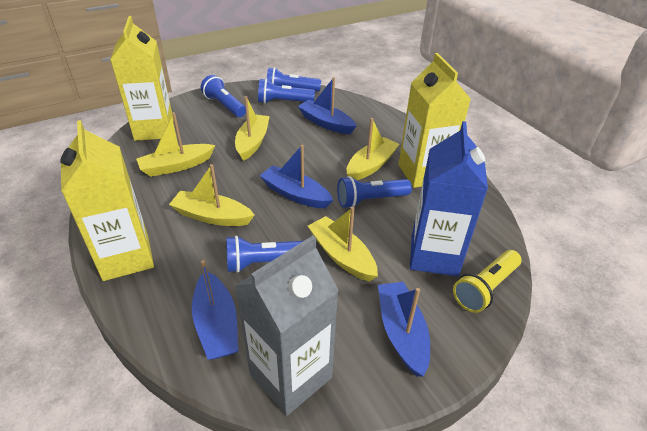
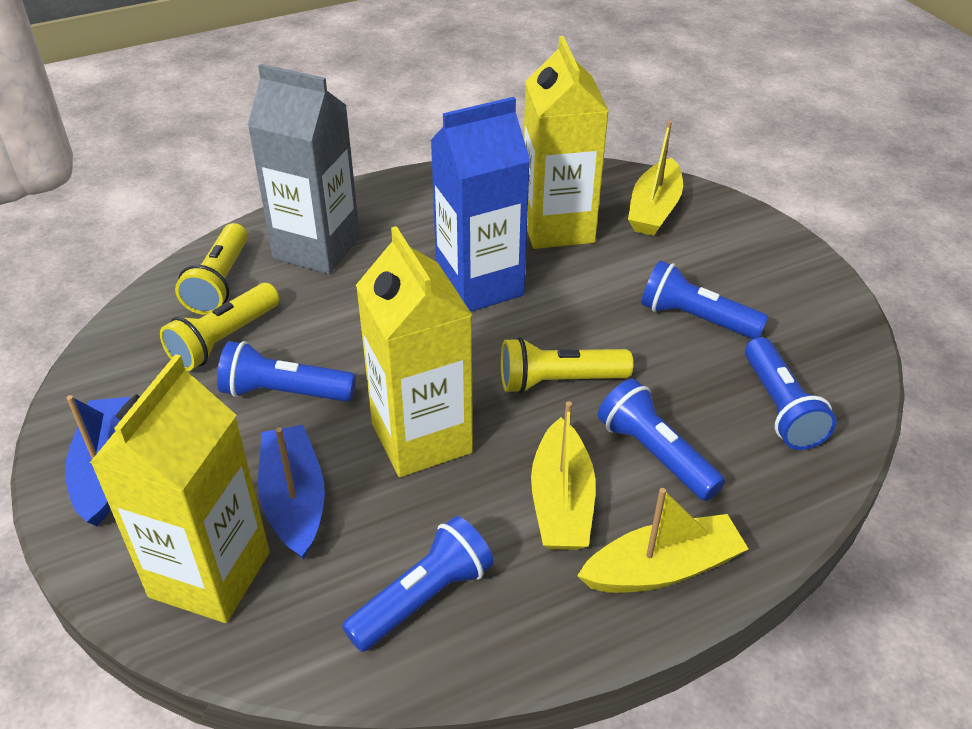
blue boat: [192,260,238,360] [260,145,333,208] [298,77,356,134] [378,282,430,377] = 4 -> [65,395,130,526] [258,425,325,560] = 2
yellow boat: [136,112,215,177] [169,164,254,226] [235,96,270,161] [308,207,378,282] [347,118,400,180] = 5 -> [531,401,596,550] [577,488,749,593] [628,121,683,236] = 3
yellow flashlight: [453,250,521,313] = 1 -> [160,283,279,371] [175,223,248,315] [501,337,633,394] = 3

